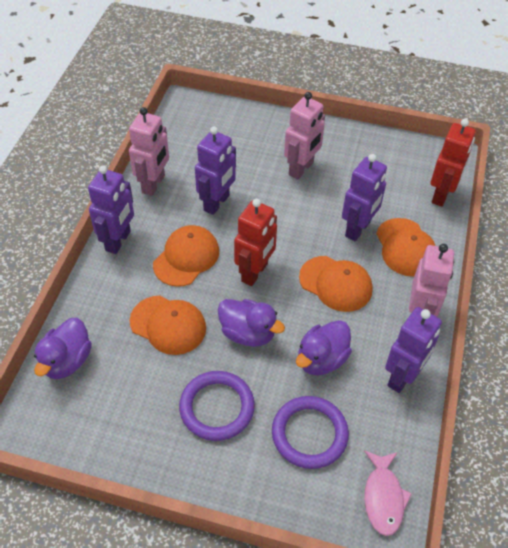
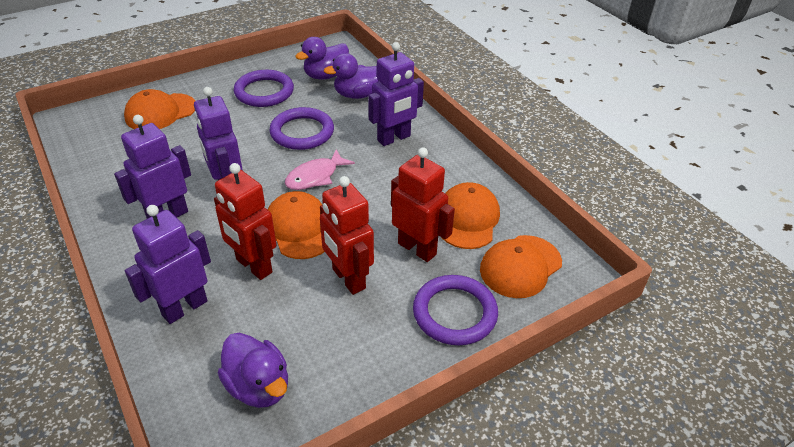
pink robot: [129,107,169,196] [284,92,325,180] [409,244,454,317] = 3 -> none = 0
purple ring: [179,371,255,441] [272,396,349,469] = 2 -> [234,70,294,107] [269,107,334,150] [413,275,498,345] = 3
red robot: [234,199,277,286] [431,119,476,207] = 2 -> [214,163,276,280] [320,176,374,295] [391,147,455,262] = 3

